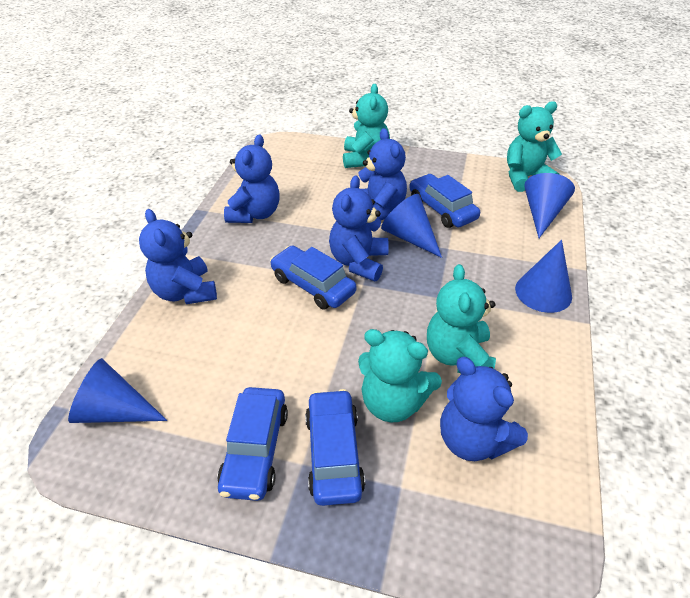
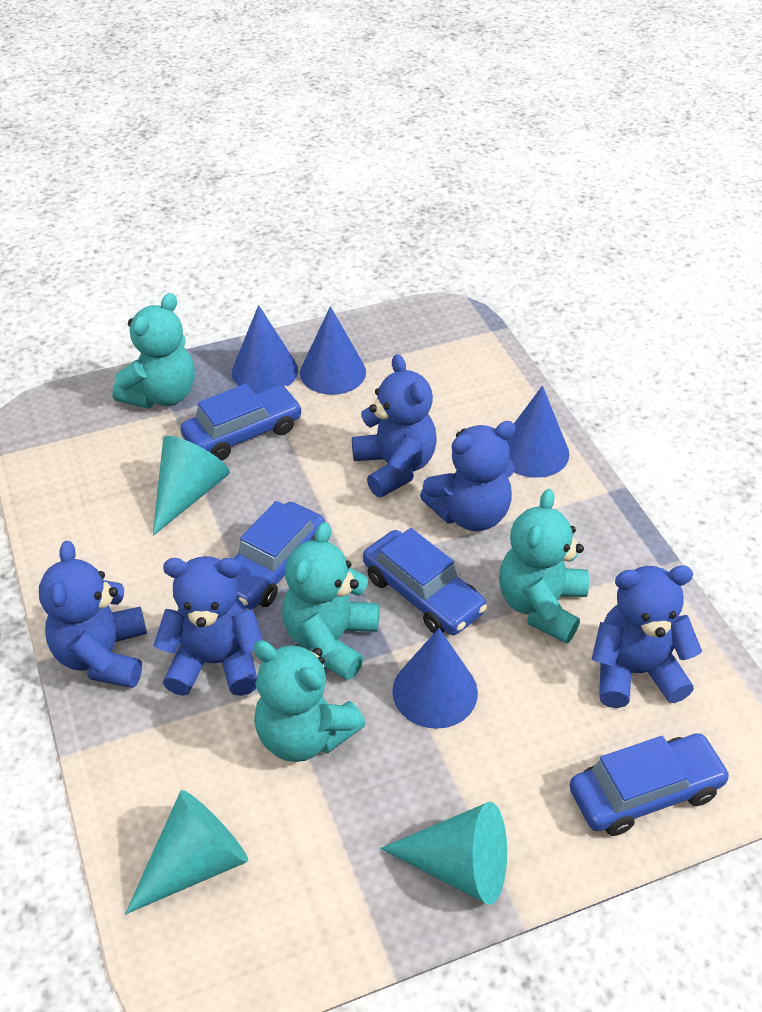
turquoise cone: none = 0 -> [125,790,248,914] [153,436,230,536] [380,802,507,905] = 3

